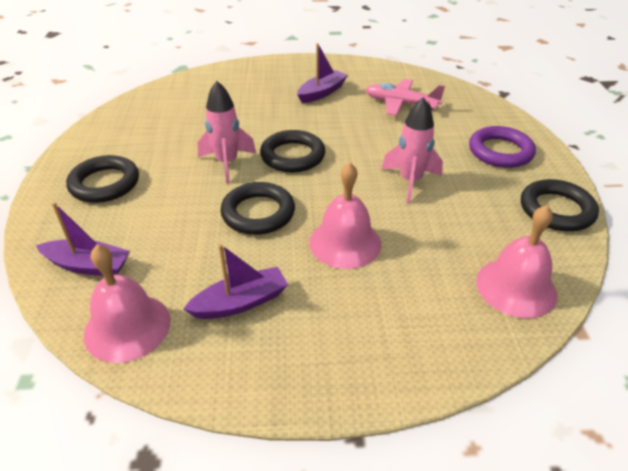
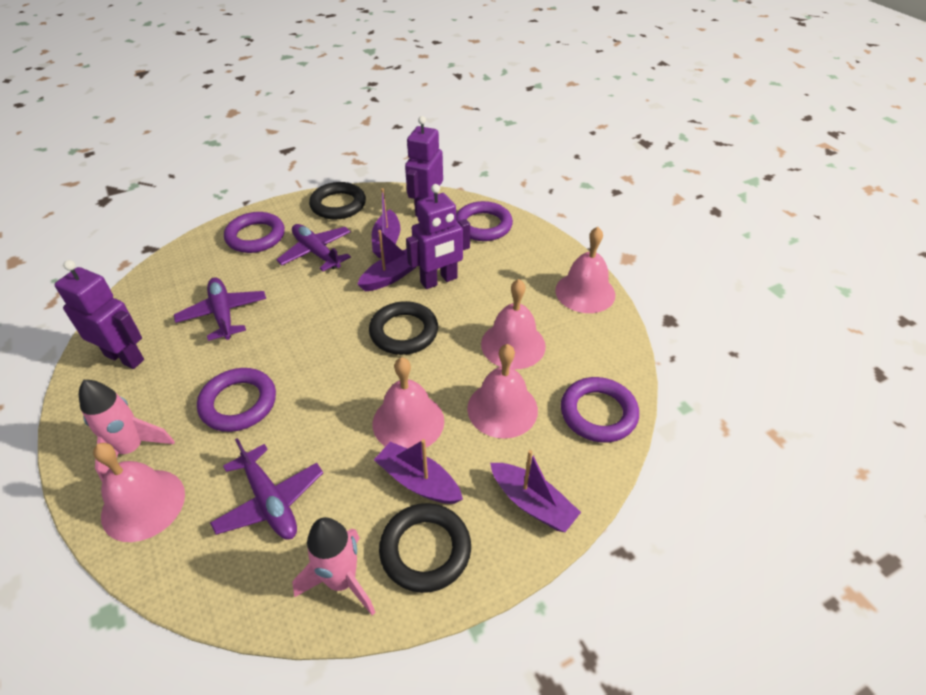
black ring: [66,155,139,203] [220,182,295,235] [260,130,325,173] [521,179,599,231] = 4 -> [309,182,366,220] [369,301,438,355] [379,503,471,593] = 3
pink bell: [84,244,171,363] [309,162,381,269] [476,205,558,318] = 3 -> [93,443,185,542] [373,357,444,448] [467,344,538,439] [481,279,546,369] [555,227,615,313] = 5
pink plane: [366,79,445,116] = 1 -> none = 0
purple boat: [36,202,130,276] [183,244,288,319] [297,43,348,103] = 3 -> [357,230,416,291] [372,188,400,258] [374,439,463,504] [490,450,581,532] = 4
purple plane: none = 0 -> [174,277,266,341] [210,438,323,540] [276,224,351,271] = 3
purple ring: [469,126,536,168] = 1 -> [197,368,276,432] [224,212,285,253] [456,201,513,241] [561,377,639,443] = 4
purple robot: none = 0 -> [55,260,144,369] [405,116,443,217] [406,184,470,289] = 3

